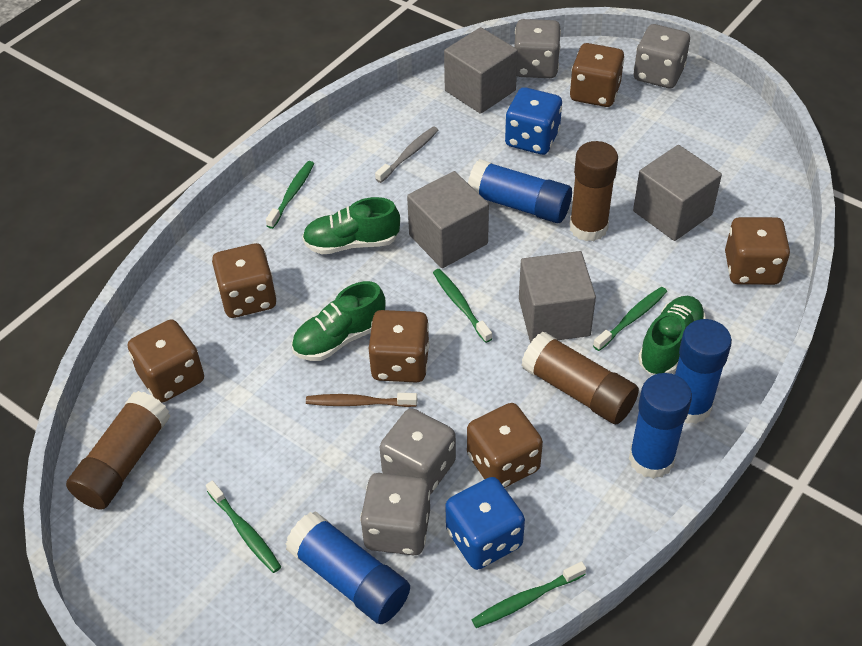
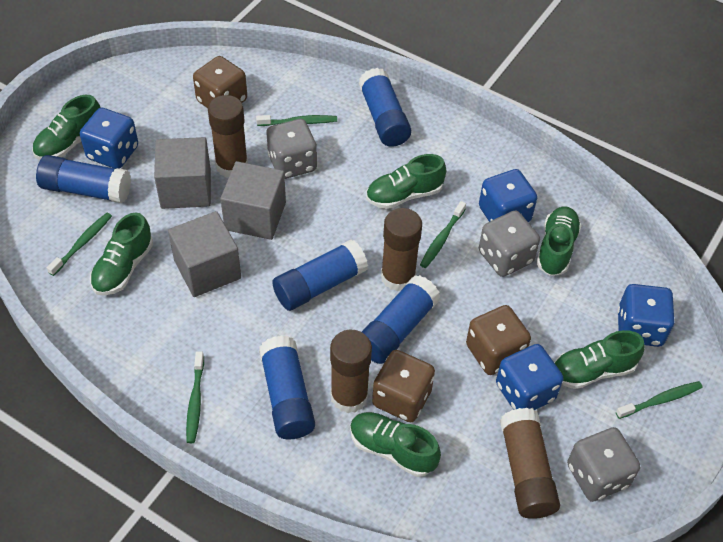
blue dice: [445,477,525,570] [505,87,562,155] = 2 -> [80,108,138,169] [479,169,537,222] [496,344,563,410] [618,284,675,347] = 4
blue glue stick: [285,511,410,624] [468,159,572,223] [629,373,692,479] [675,319,732,424] = 4 -> [36,155,131,203] [259,335,315,440] [272,240,368,311] [358,68,411,147] [362,275,441,364] = 5
brown dice: [128,319,204,403] [212,243,276,318] [369,310,430,383] [467,403,543,488] [570,43,624,107] [725,217,790,285] = 6 -> [193,56,247,108] [372,350,435,422] [466,305,531,375] = 3
brown glue stick: [66,391,170,510] [521,332,639,424] [569,141,618,241] = 3 -> [208,95,248,177] [330,330,372,413] [381,208,422,291] [500,408,560,519] = 4
brown toothbrush: [306,393,417,407] = 1 -> none = 0
green shoe: [292,281,386,361] [302,197,400,254] [638,296,706,375] = 3 -> [32,95,101,160] [90,212,153,295] [350,412,441,477] [366,154,446,209] [536,206,582,276] [554,330,645,389] = 6
grey cube: [407,171,489,268] [444,27,518,114] [519,251,596,343] [633,145,722,241] = 4 -> [154,137,211,209] [168,211,241,297] [220,161,286,240] = 3
grey dice: [360,473,430,555] [379,408,456,495] [514,19,561,78] [634,24,690,88] = 4 -> [266,119,317,179] [479,211,540,277] [567,427,640,502] = 3
grey toothbrush: [375,126,438,183] = 1 -> none = 0

